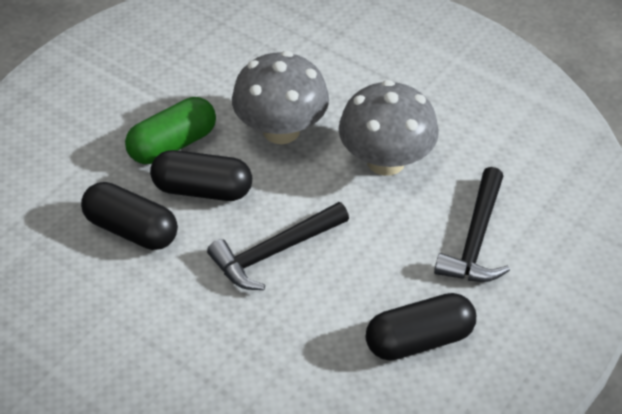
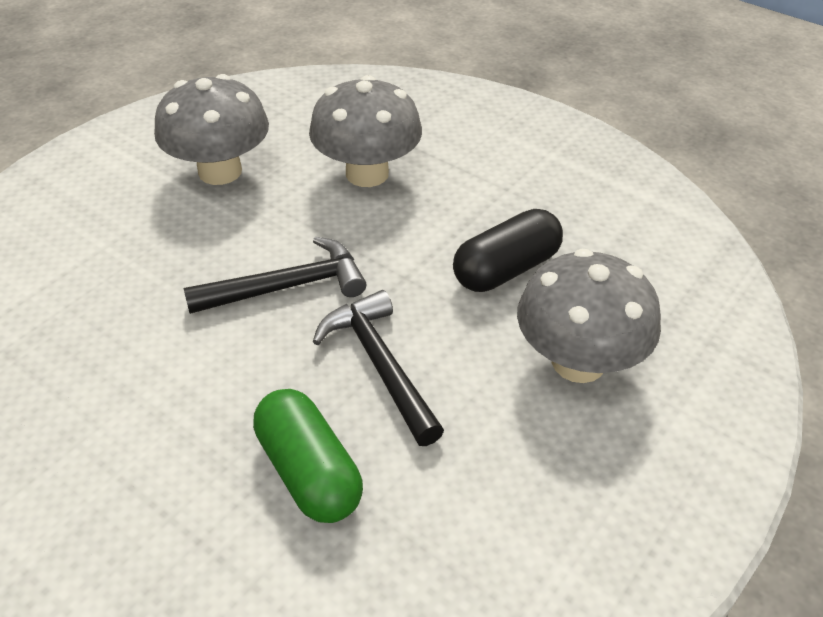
black capsule: [81,182,178,250] [150,150,252,201] [366,293,476,361] = 3 -> [453,209,563,292] = 1
grey mushroom: [232,51,329,144] [339,80,439,176] = 2 -> [154,74,269,185] [309,75,422,187] [517,249,661,383] = 3

